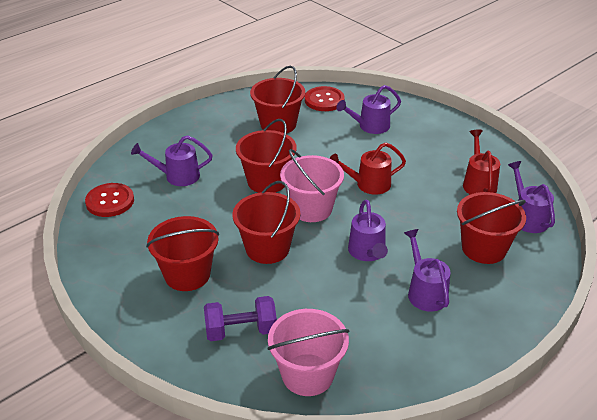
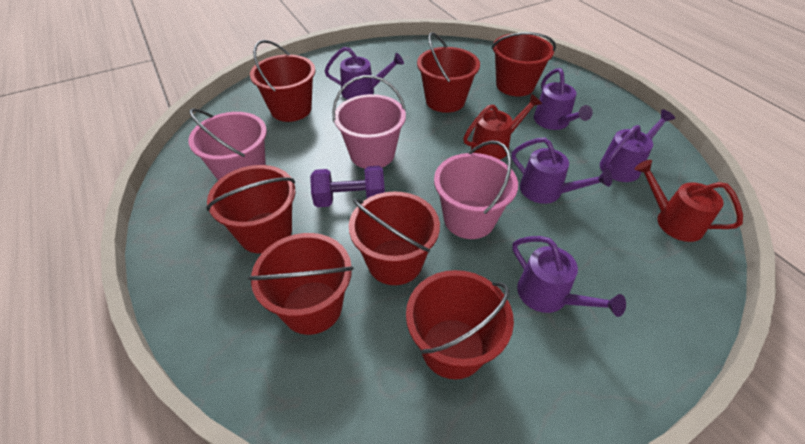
pink bucket: [268,309,350,396] [280,149,344,222] = 2 -> [188,108,267,180] [332,75,406,169] [434,140,518,239] = 3
red bucket: [146,216,219,291] [232,181,300,264] [236,119,297,193] [250,66,305,134] [457,192,526,264] = 5 -> [206,165,295,254] [248,233,354,335] [250,40,316,122] [349,191,440,285] [406,270,514,379] [417,32,480,113] [492,32,556,96] = 7
red button: [85,183,134,217] [305,86,345,111] = 2 -> none = 0

